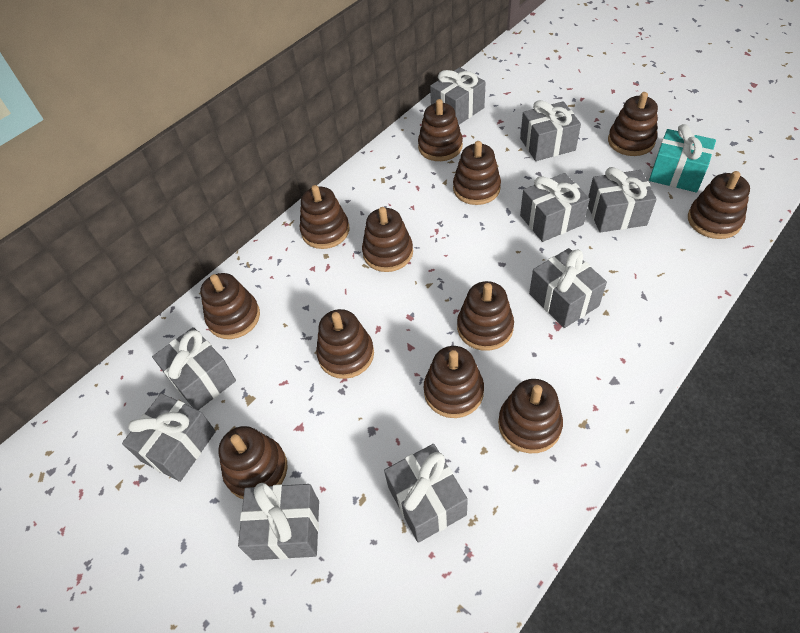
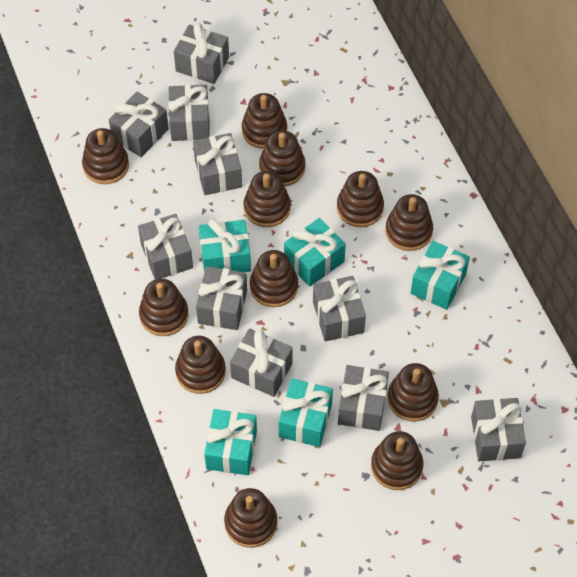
grey gift: [122,393,216,482] [152,327,236,410] [238,483,319,560] [384,444,468,543] [430,67,486,125] [520,100,581,161] [520,173,590,242] [529,248,607,328] [588,167,657,232] = 9 -> [109,92,169,157] [138,214,193,280] [168,85,210,141] [174,23,229,84] [193,133,242,195] [196,266,247,330] [230,328,293,397] [313,276,366,341] [338,365,389,431] [471,398,526,461] = 10
turquoise gift: [649,124,716,192] = 1 -> [199,219,251,272] [204,409,257,475] [279,379,333,447] [284,218,346,287] [411,241,470,310] = 5

